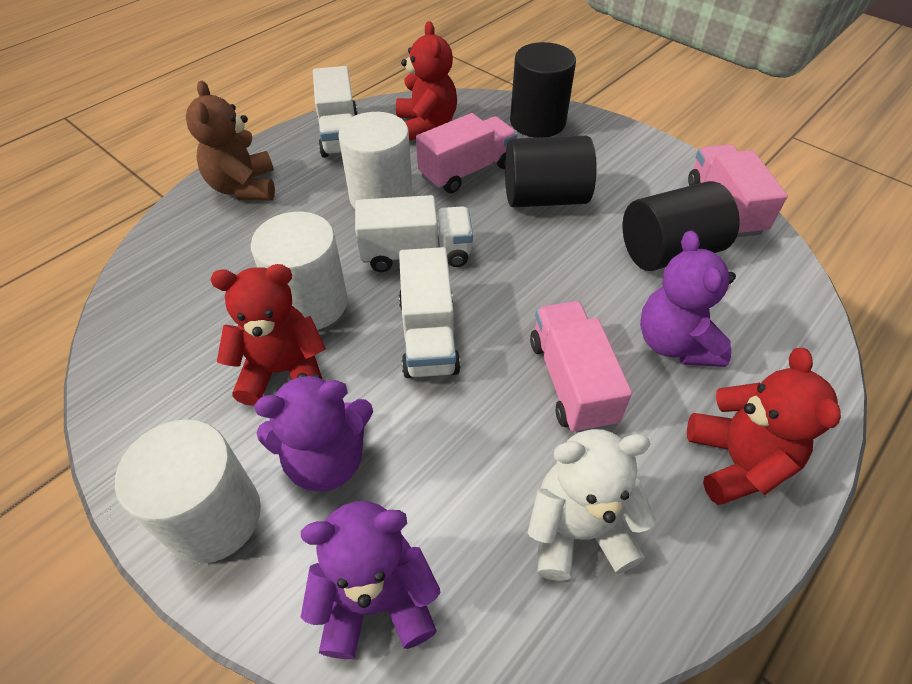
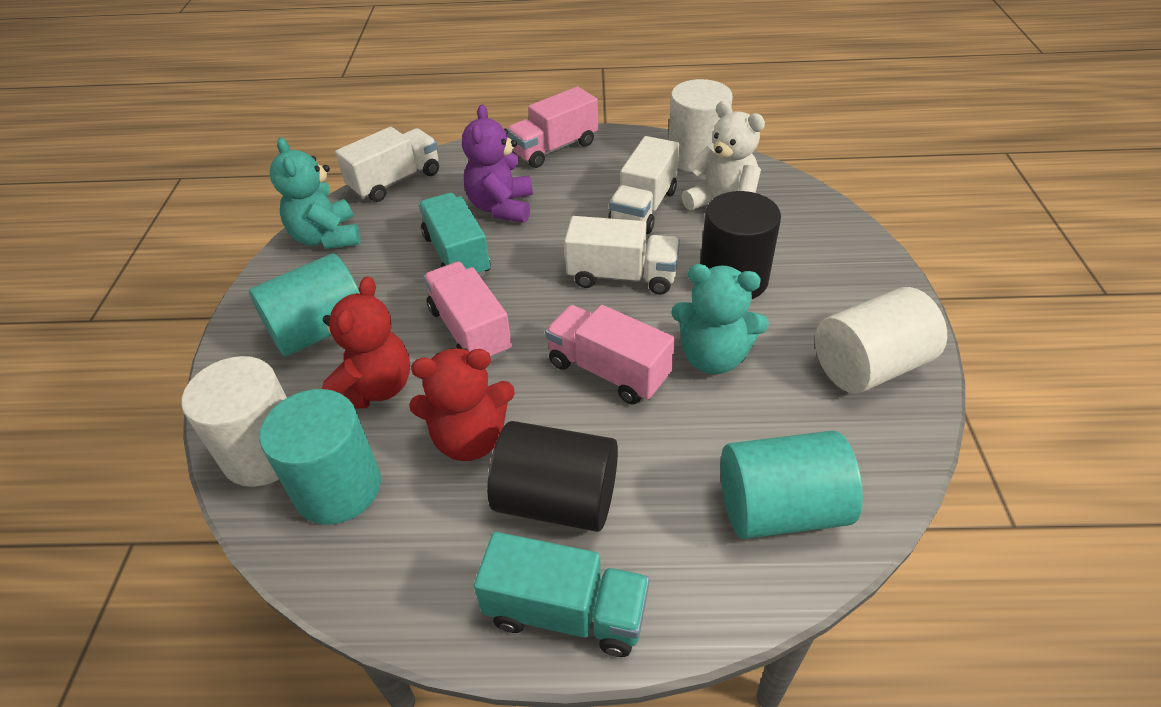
black cylinder: [505,136,597,207] [510,42,576,138] [622,181,740,271] = 3 -> [487,421,618,532] [700,191,781,299] = 2
brown teddy bear: [186,81,275,201] = 1 -> none = 0
purple teddy bear: [254,373,373,492] [301,501,441,659] [640,230,736,367] = 3 -> [462,105,533,223] = 1
red teddy bear: [211,264,326,406] [396,21,457,141] [687,348,841,505] = 3 -> [322,276,410,408] [409,348,515,461] = 2
turquoise cylinder: none = 0 -> [249,254,360,356] [259,389,381,525] [721,431,863,539] = 3
turquoise teddy bear: none = 0 -> [270,138,361,249] [671,264,769,374] = 2
turquoise truck: none = 0 -> [419,193,491,277] [474,532,649,657] = 2

